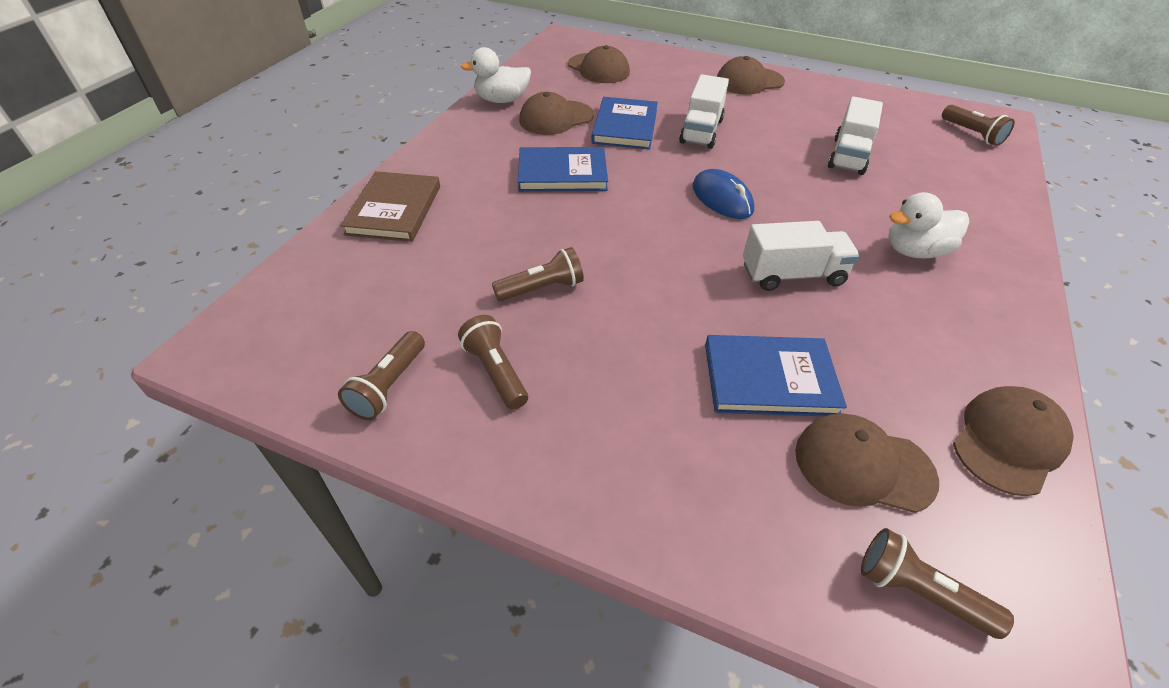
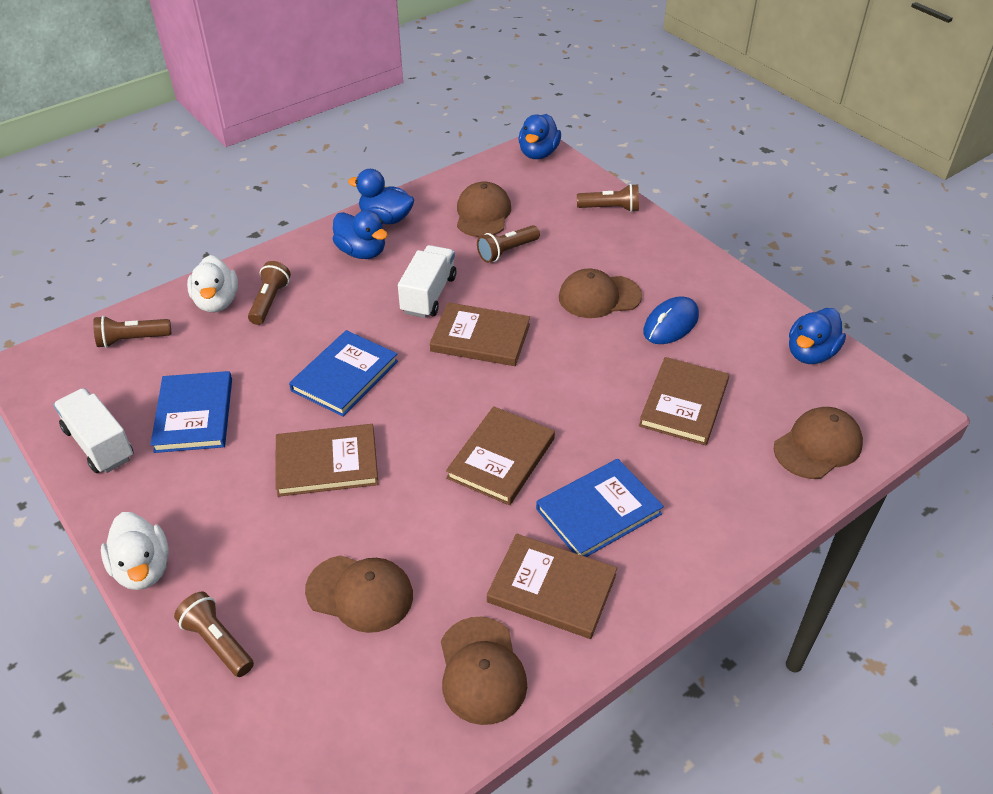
blue duck: none = 0 -> [333,210,388,259] [348,169,414,224] [519,114,561,159] [789,308,846,364] = 4
brown book: [340,171,440,242] = 1 -> [275,424,378,497] [430,302,530,366] [446,406,555,505] [487,534,617,639] [639,357,729,445] = 5
white truck: [679,74,729,149] [743,221,860,291] [828,97,883,175] = 3 -> [53,388,133,473] [398,245,456,318] = 2

